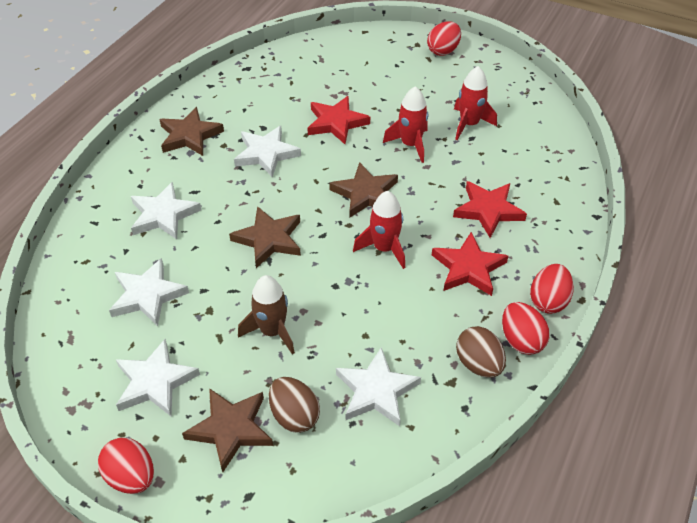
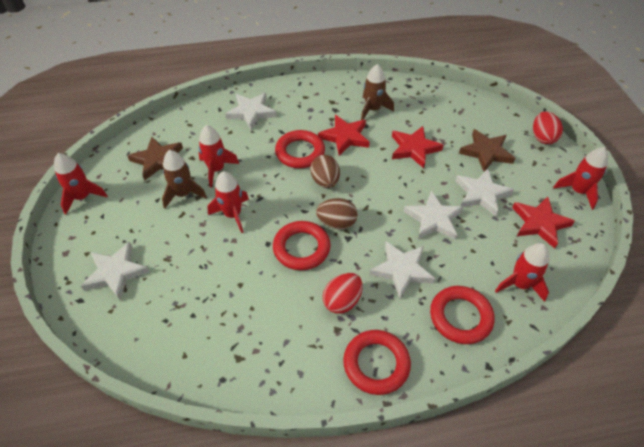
brown rocket: [238,275,295,355] = 1 -> [162,150,207,209] [361,64,394,120] = 2
brown star: [159,107,224,156] [182,388,273,472] [229,206,301,268] [329,162,398,217] = 4 -> [127,137,183,181] [459,129,515,172] = 2
red egg: [98,437,154,494] [427,21,461,56] [502,302,549,355] [530,264,574,314] = 4 -> [323,273,363,314] [533,111,563,144] = 2
red ring: none = 0 -> [273,221,331,270] [275,130,325,168] [343,330,411,395] [430,286,494,344] = 4
red rocket: [353,191,405,269] [383,86,428,163] [454,66,497,140] = 3 -> [54,153,108,215] [199,125,239,187] [207,171,249,233] [495,243,549,302] [553,147,608,210] = 5

